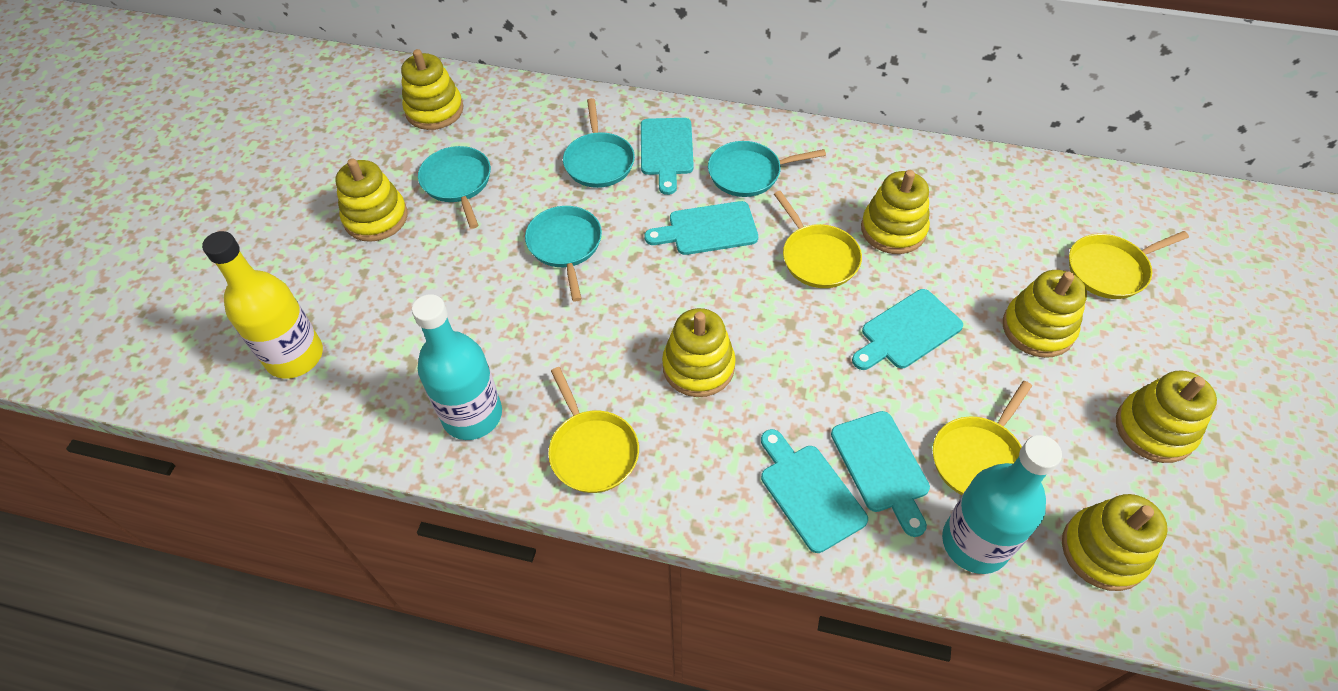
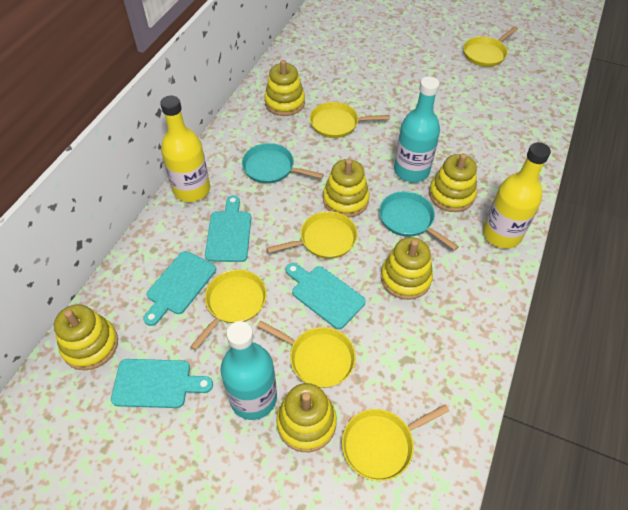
turquoise cutting board: [641,118,694,195] [644,201,758,255] [761,429,868,553] [831,411,930,537] [852,289,963,370] = 5 -> [111,359,213,408] [143,251,216,326] [205,195,251,262] [286,263,366,329] = 4
turquoise pan: [418,146,491,229] [525,206,602,302] [563,98,635,188] [708,141,826,197] = 4 -> [242,143,324,184] [379,191,459,250] = 2
yellow bottle: [202,231,323,379] = 1 -> [160,96,210,202] [483,142,551,248] = 2
yellow pan: [548,367,639,493] [774,191,862,288] [933,381,1032,495] [1069,231,1189,299] = 4 -> [190,269,267,350] [257,321,356,388] [267,211,357,259] [310,102,390,138] [342,405,449,481] [463,26,518,67] = 6
yellow stacking toy: [335,158,408,242] [401,49,463,130] [662,308,736,397] [861,170,930,254] [1003,270,1087,358] [1062,494,1168,591] [1116,370,1217,463] = 7 -> [54,304,118,370] [264,60,305,116] [276,383,337,452] [323,159,370,218] [381,237,433,300] [429,153,477,212] = 6

